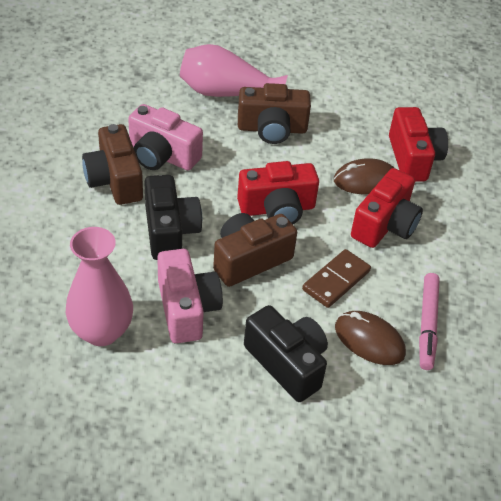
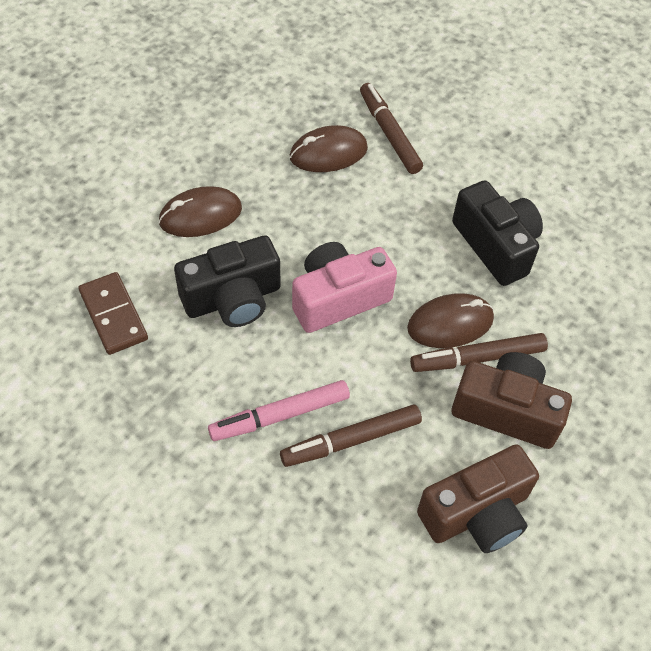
brown camera: [82,124,143,205] [213,213,297,287] [238,83,311,144] = 3 -> [417,444,539,553] [452,352,572,449] = 2
brown marker: none = 0 -> [280,405,422,467] [360,83,423,174] [410,333,548,372] = 3
brown mouse: [334,158,394,194] [335,311,406,365] = 2 -> [158,186,242,237] [290,125,368,172] [407,293,494,348] = 3
pink camera: [128,104,203,170] [157,249,223,343] = 2 -> [292,242,397,333] = 1
pink vase: [66,227,133,346] [180,44,288,97] = 2 -> none = 0
red camera: [237,161,319,224] [351,168,423,248] [389,107,448,182] = 3 -> none = 0

